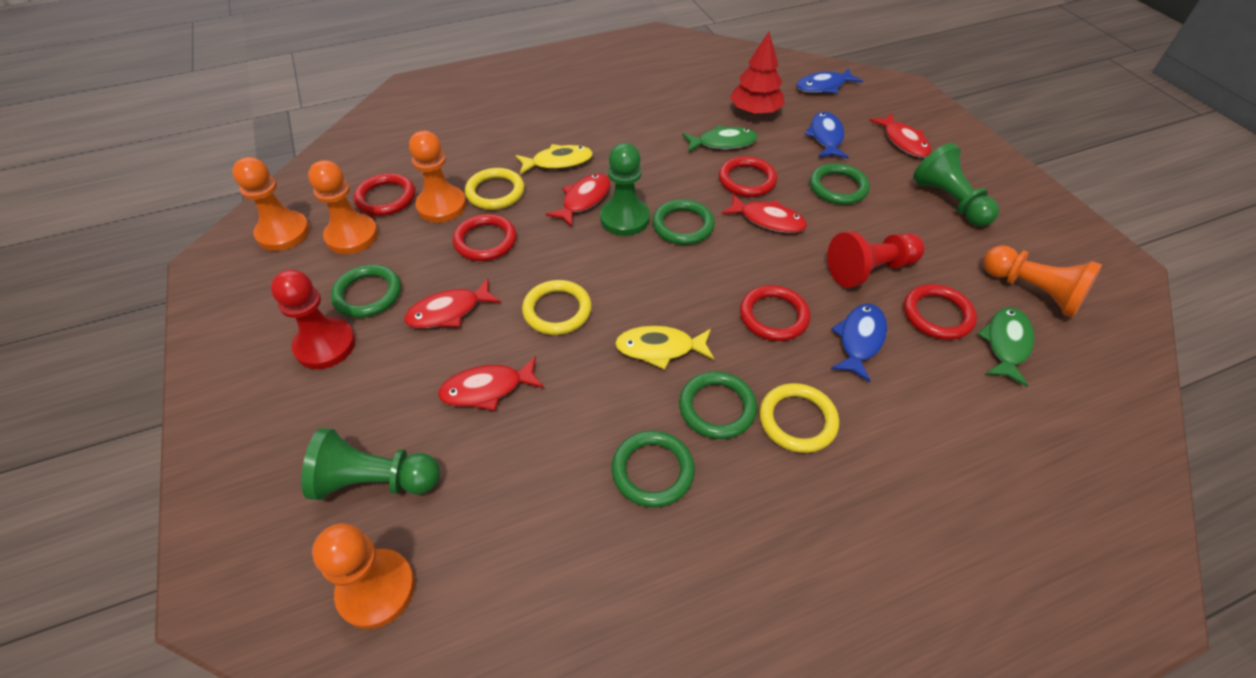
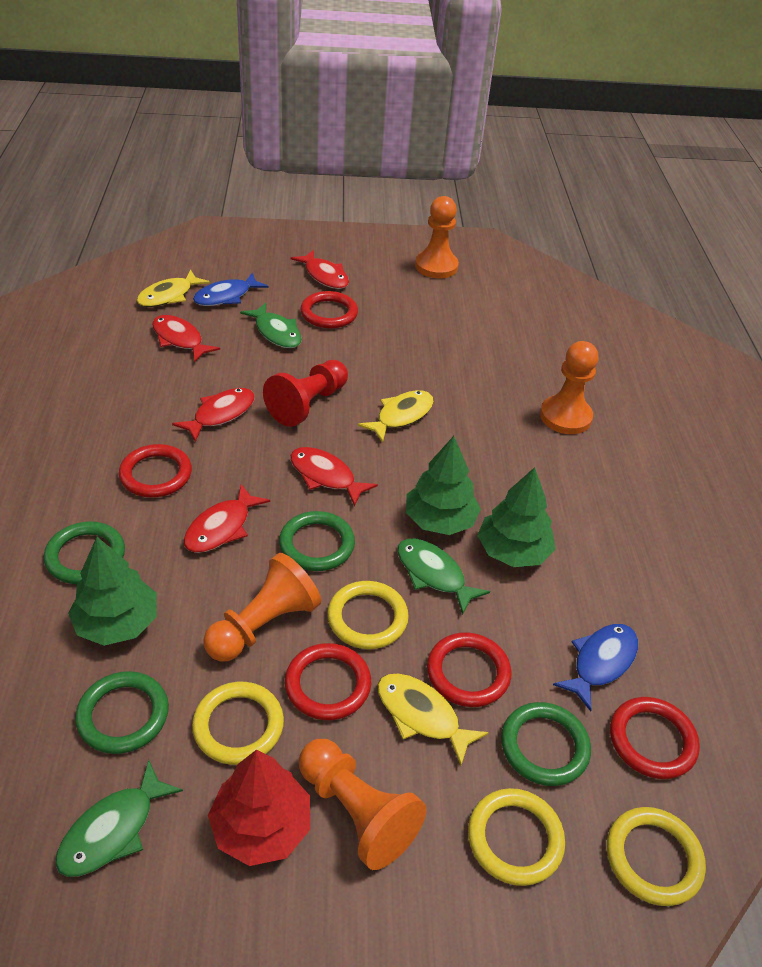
blue fish: [796,68,863,93] [805,112,848,158] [831,304,887,382] = 3 -> [193,273,268,306] [553,624,638,712] = 2
green fish: [682,125,758,152] [978,307,1034,387] = 2 -> [55,760,183,877] [240,303,302,348] [397,538,490,615] = 3
green pawn: [301,428,440,500] [600,143,650,236] [913,143,999,226] = 3 -> none = 0
green ring: [331,265,401,318] [611,430,695,507] [652,199,715,245] [679,371,757,439] [810,163,870,205] = 5 -> [44,521,125,584] [75,671,169,754] [279,511,355,571] [501,702,591,786] = 4
green tree: none = 0 -> [68,537,157,646] [406,436,481,535] [477,467,556,567] = 3
orange pawn: [232,157,310,251] [308,160,378,254] [312,523,415,629] [409,131,466,223] [983,245,1102,318] = 5 -> [203,553,321,662] [299,739,426,870] [415,196,459,279] [540,341,598,434] = 4
red pawn: [271,269,356,369] [827,231,925,288] = 2 -> [263,360,348,427] = 1
yellow fish: [516,144,593,175] [615,326,714,370] = 2 -> [137,270,210,307] [358,390,434,443] [378,674,489,766] = 3
yellow ring: [465,168,525,210] [522,280,592,335] [759,383,839,453] = 3 -> [192,682,284,765] [327,581,409,649] [468,788,565,886] [607,807,706,906] = 4

